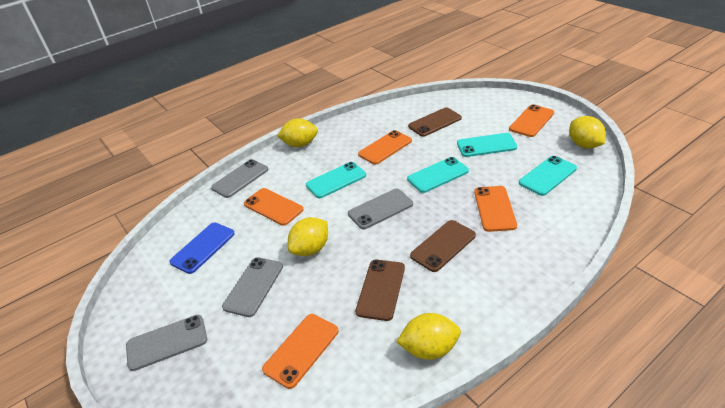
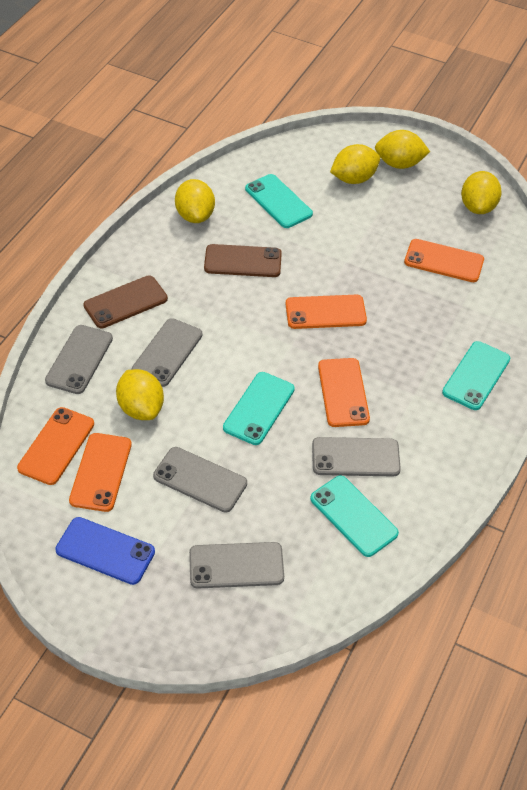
brown phone: [355,260,405,321] [408,107,462,137] [410,220,476,272] = 3 -> [83,275,168,328] [204,244,282,277] = 2
grey phone: [126,315,207,371] [211,159,268,198] [222,257,283,317] [348,189,413,229] = 4 -> [45,325,113,394] [131,318,203,387] [153,447,247,513] [189,542,284,589] [312,437,401,477] = 5
yellow lemon: [277,118,318,147] [288,217,328,256] [396,313,461,360] [569,116,606,149] = 4 -> [116,369,164,420] [175,179,215,223] [330,144,380,184] [375,130,430,169] [461,171,502,214] = 5

